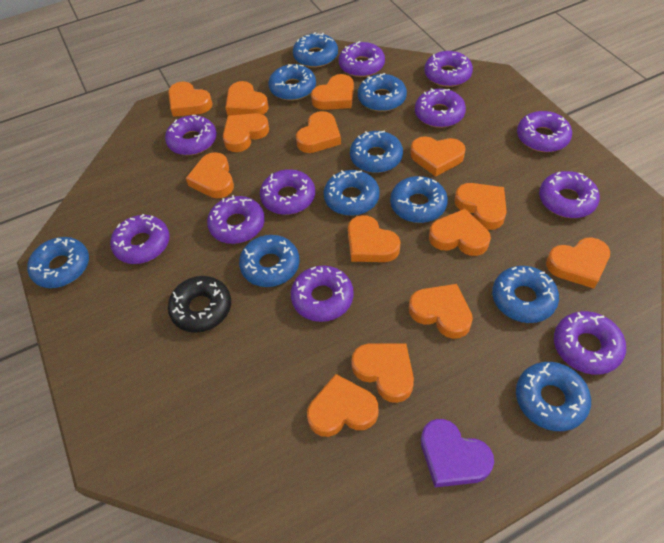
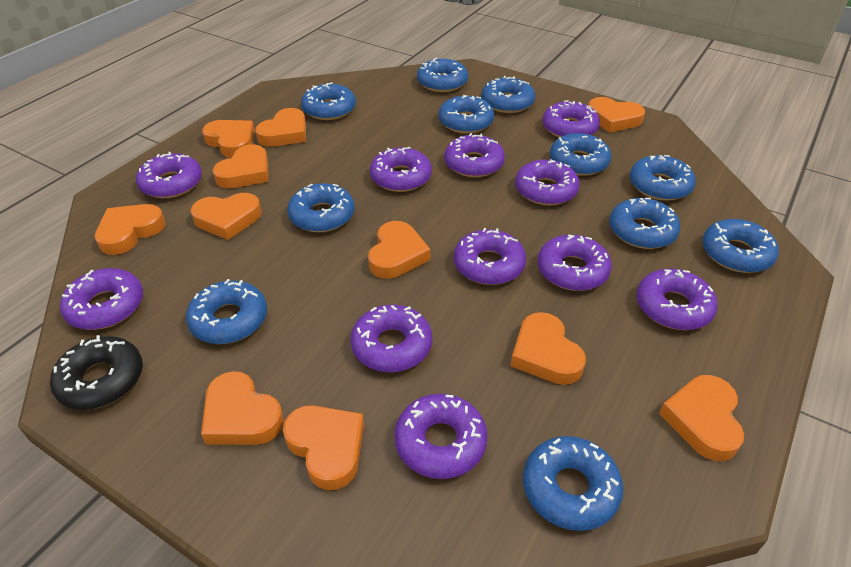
blue donut: [27,237,89,288] [239,235,300,287] [268,64,316,101] [293,32,338,68] [323,170,380,216] [350,131,403,173] [358,73,407,112] [390,176,448,223] [492,266,559,323] [516,362,591,431] = 10 -> [186,279,267,344] [287,183,355,232] [301,82,356,120] [417,58,468,92] [438,95,494,134] [481,76,535,113] [523,436,623,531] [550,133,611,176] [609,198,680,249] [630,155,696,201] [702,219,779,273] = 11
orange heart: [168,82,213,117] [186,152,234,198] [223,113,269,152] [225,81,269,115] [296,111,341,153] [307,374,379,437] [311,74,354,110] [348,215,400,262] [351,343,414,403] [409,284,473,339] [410,136,466,177] [429,209,491,256] [454,183,507,230] [546,237,610,289] = 14 -> [95,204,165,255] [190,193,262,240] [201,371,284,445] [202,120,255,158] [213,144,268,188] [255,108,306,147] [283,405,364,490] [368,221,430,279] [511,312,586,385] [588,97,645,133] [659,375,744,461] = 11
purple heart: [421,419,494,487] = 1 -> none = 0

